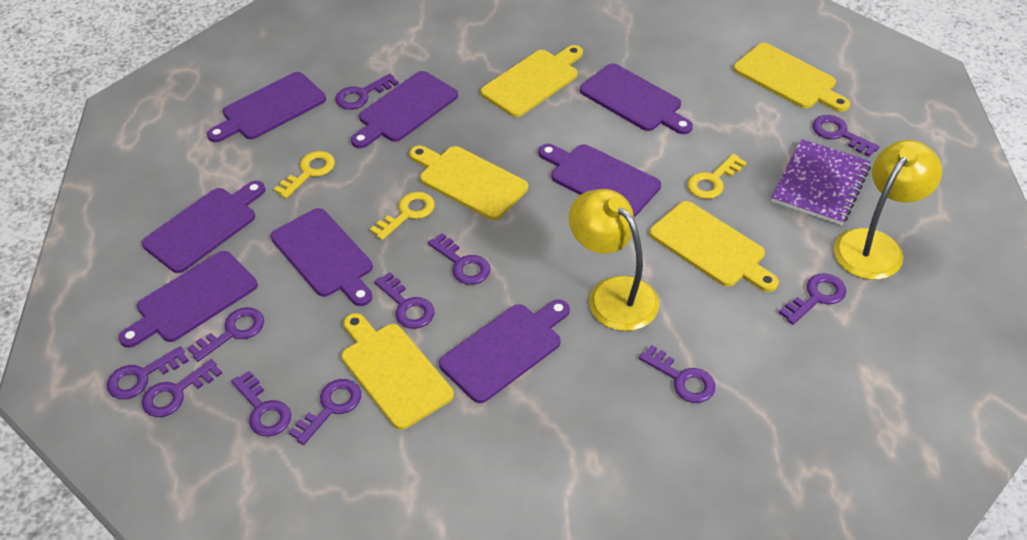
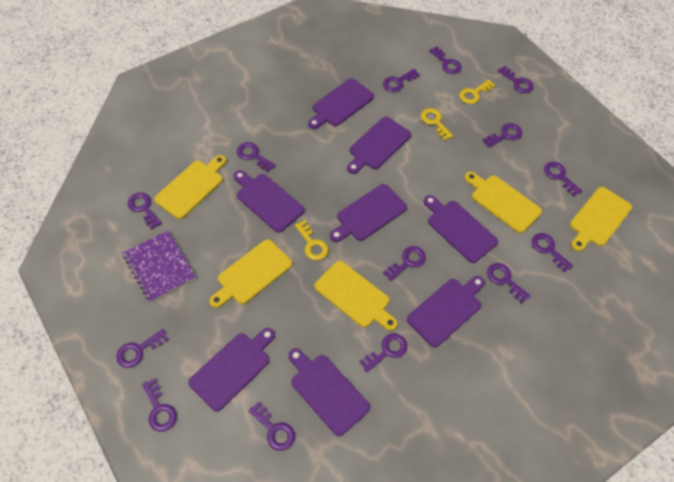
purple key: [107,346,189,399] [142,359,222,417] [188,307,264,362] [231,371,291,437] [288,379,361,445] [335,74,399,110] [374,272,434,329] [428,233,491,285] [639,345,715,403] [779,273,846,325] [813,115,879,157] = 11 -> [116,329,169,368] [128,192,162,229] [142,378,177,432] [237,142,275,172] [248,401,295,451] [359,333,407,372] [383,69,420,92] [383,246,426,281] [429,46,462,74] [483,123,522,147] [487,263,530,303] [498,66,534,93] [531,233,573,272] [544,162,582,196] = 14
yellow lamp: [569,189,659,331] [834,140,942,280] = 2 -> none = 0

